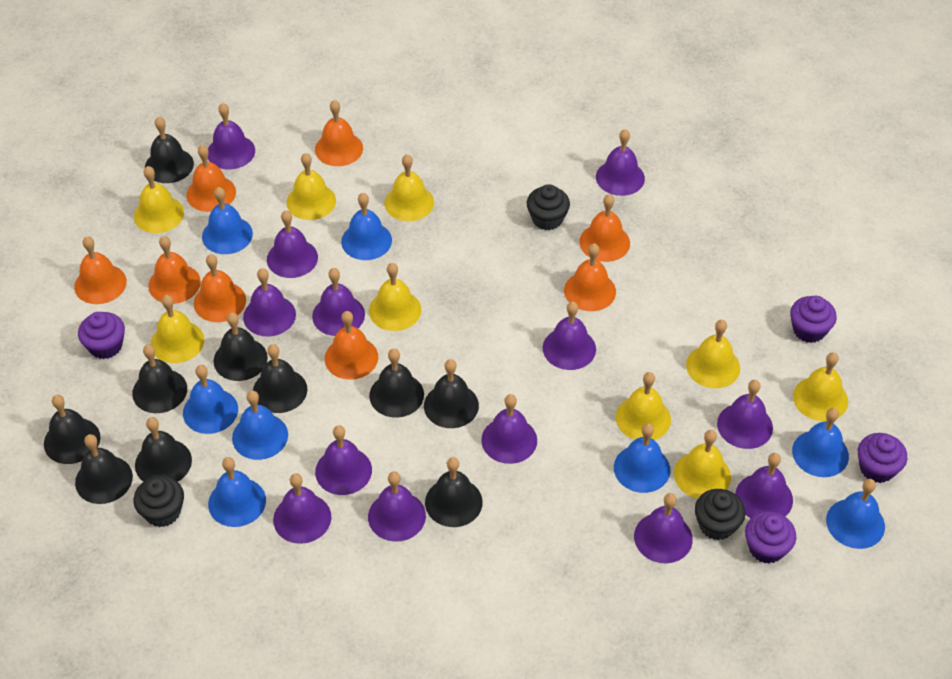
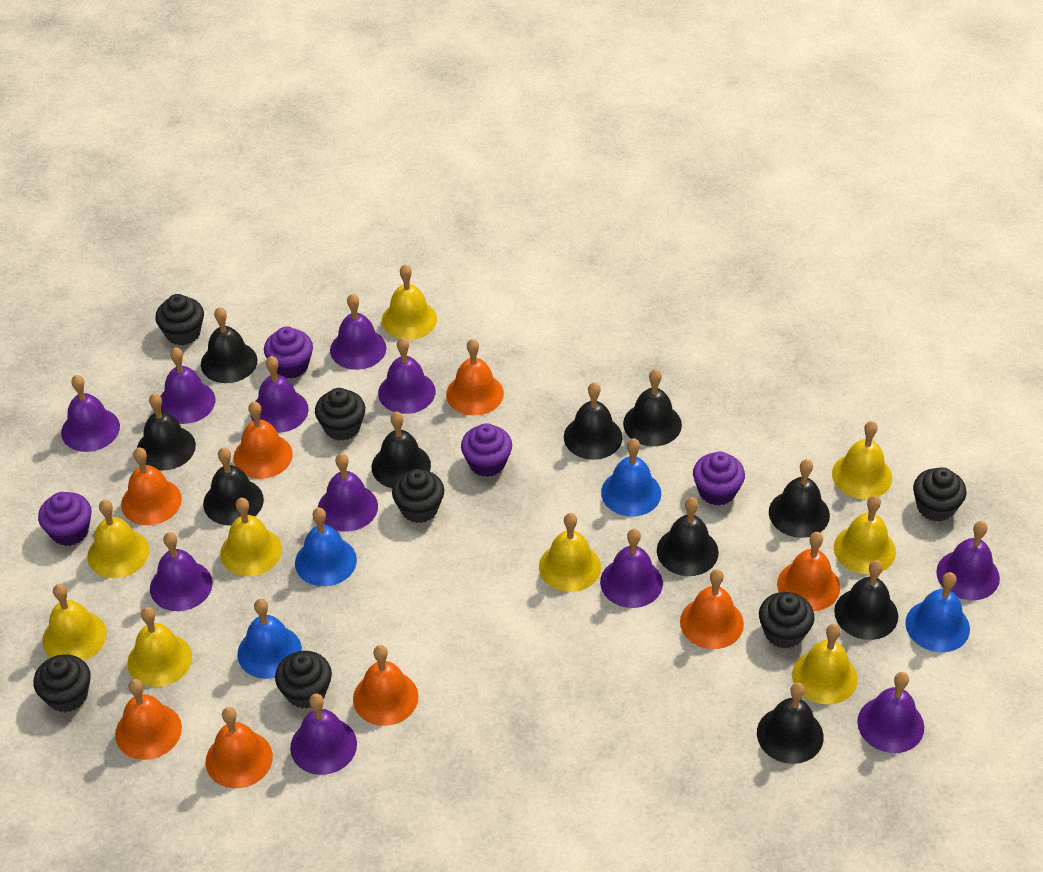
black cupcake: [134,476,184,527] [527,184,570,230] [695,489,745,540] = 3 -> [34,654,91,712] [155,294,204,345] [275,651,332,709] [315,388,365,441] [392,469,444,523] [759,592,814,649] [913,467,966,522] = 7
blue bell: [183,365,238,434] [202,187,253,254] [208,457,266,527] [232,390,288,460] [341,193,392,260] [614,423,671,493] [792,408,849,477] [826,479,885,549] = 8 -> [238,599,302,679] [295,508,357,586] [601,438,661,517] [905,572,970,652] = 4
purple bell: [208,103,255,169] [243,268,296,337] [267,210,318,278] [273,474,331,544] [312,268,365,336] [315,425,372,495] [368,471,426,542] [481,394,537,464] [543,301,596,370] [596,129,645,196] [634,493,693,563] [717,380,773,449] [735,453,793,518] = 13 -> [61,375,120,452] [150,532,213,611] [161,347,215,424] [251,356,309,433] [290,694,357,775] [318,453,378,531] [330,294,386,370] [378,337,436,414] [600,529,663,608] [857,672,924,753] [936,521,1000,600] = 11

